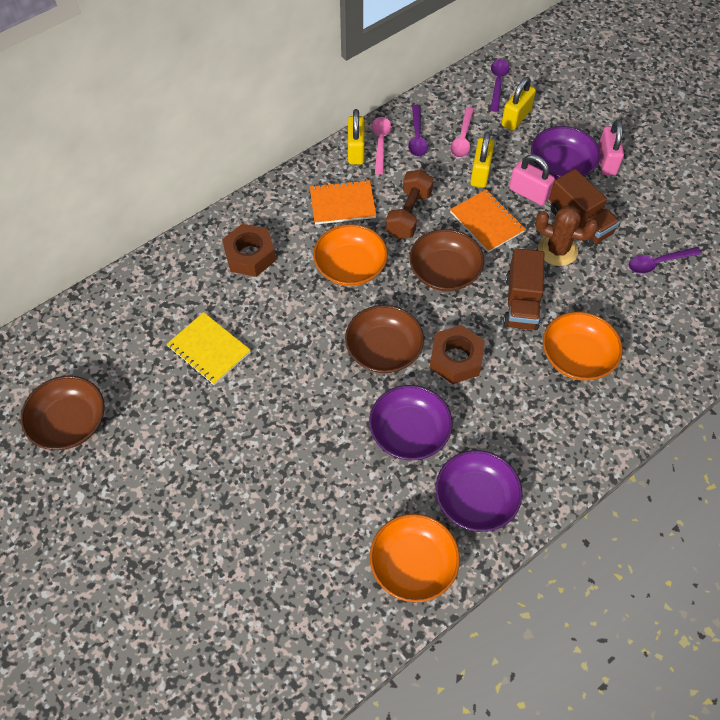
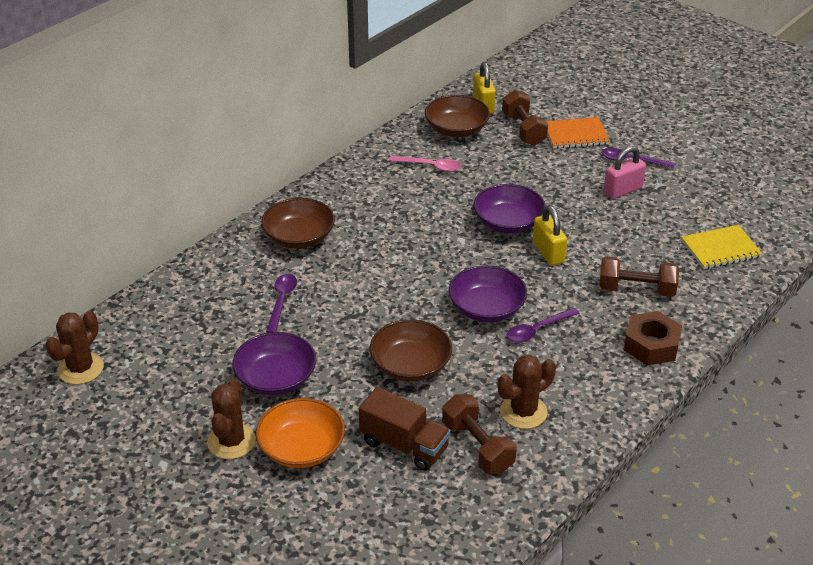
brown cactus: [535,205,598,266] = 1 -> [45,311,104,384] [207,379,256,459] [498,355,556,429] = 3
brown dumbbell: [386,170,434,239] = 1 -> [442,394,517,474] [502,90,548,146] [599,256,679,297] = 3
brown nut: [222,224,276,277] [430,325,485,384] = 2 -> [624,311,682,366] = 1
brown truck: [503,248,544,330] [549,169,620,247] = 2 -> [359,387,451,471] = 1
orange bowl: [313,224,388,286] [370,514,460,602] [543,312,623,381] = 3 -> [256,398,345,468] = 1
orange notebook: [310,180,377,224] [450,189,526,252] = 2 -> [546,117,610,149] = 1
pink padlock: [509,154,555,206] [598,120,624,175] = 2 -> [603,146,646,199] = 1
pink spoon: [372,117,391,175] [450,107,474,158] = 2 -> [389,156,461,172] = 1
yellow padlock: [348,109,365,164] [470,132,494,188] [501,77,536,131] = 3 -> [473,62,496,114] [533,205,567,265] = 2

